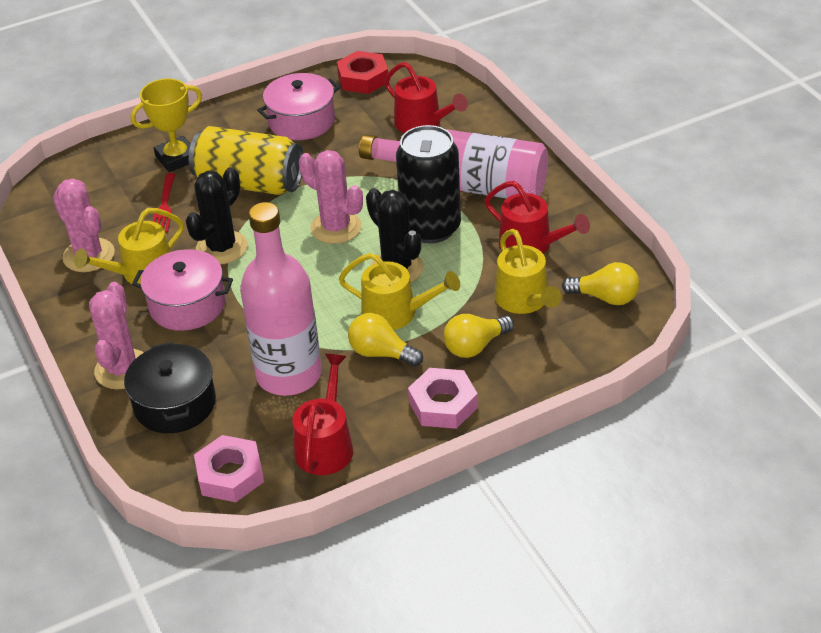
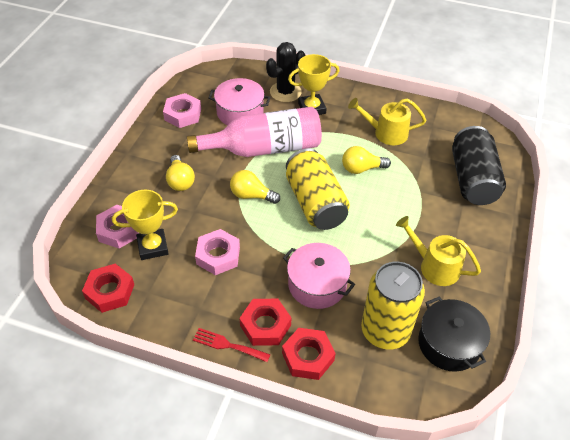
black cactus: [185,167,247,264] [366,188,423,282] = 2 -> [266,42,306,102] = 1
pink bottle: [240,202,322,396] [359,129,548,199] = 2 -> [187,107,322,157] = 1
pink cactus: [53,178,115,272] [89,282,144,389] [299,150,363,244] = 3 -> none = 0
pink nut: [194,435,264,502] [408,368,478,429] = 2 -> [96,205,139,249] [163,93,201,128] [195,229,240,275] = 3
red nut: [337,51,388,94] = 1 -> [82,264,134,313] [239,299,291,346] [282,328,336,380] = 3
red watering can: [292,354,353,475] [384,62,468,133] [485,181,590,254] = 3 -> none = 0
yellow can: [189,126,304,195] = 1 -> [286,148,350,230] [361,262,425,350] = 2
yellow trophy: [131,78,202,172] = 1 -> [112,190,178,260] [288,54,339,115] = 2
yellow watering can: [74,208,184,284] [339,253,460,330] [495,229,561,314] = 3 -> [348,98,426,145] [396,216,481,286] = 2

